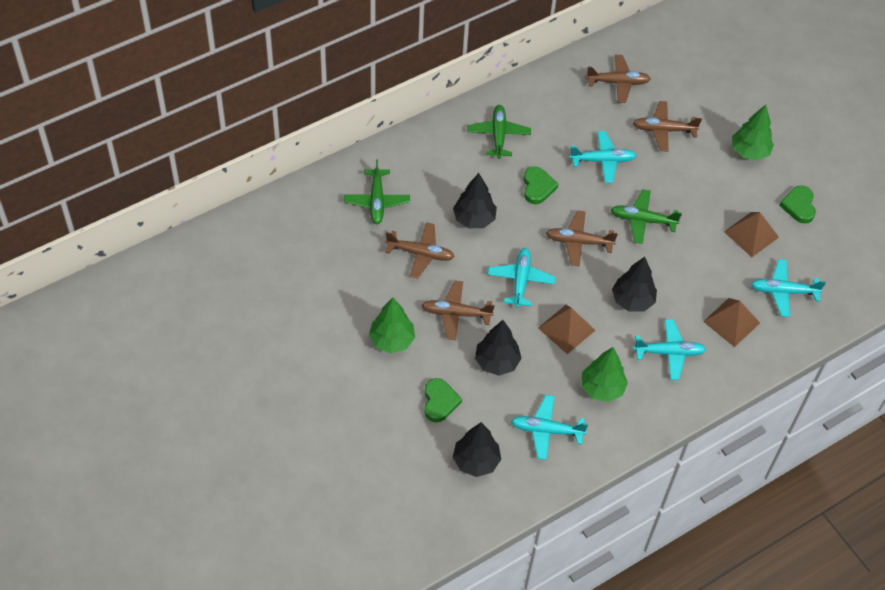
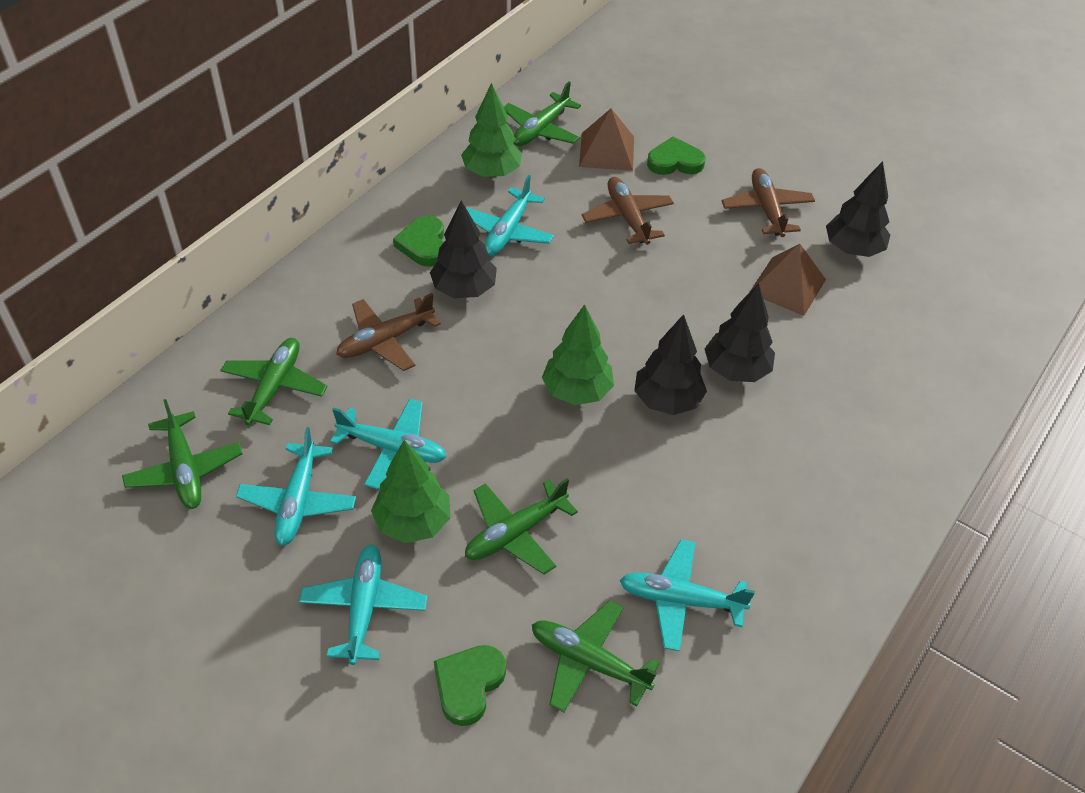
brown plane: [385,222,455,279] [421,281,495,340] [546,210,618,266] [586,55,651,103] [633,101,702,152] = 5 -> [336,293,441,371] [582,177,674,245] [722,168,815,237] = 3
brown pyramid: [538,305,596,354] [703,298,760,347] [724,212,779,257] = 3 -> [579,109,634,171] [751,244,826,316] = 2
green plane: [344,159,410,224] [467,105,531,159] [611,189,682,244] = 3 -> [122,399,242,509] [220,338,327,425] [465,478,578,574] [504,82,581,146] [532,600,660,712] = 5

